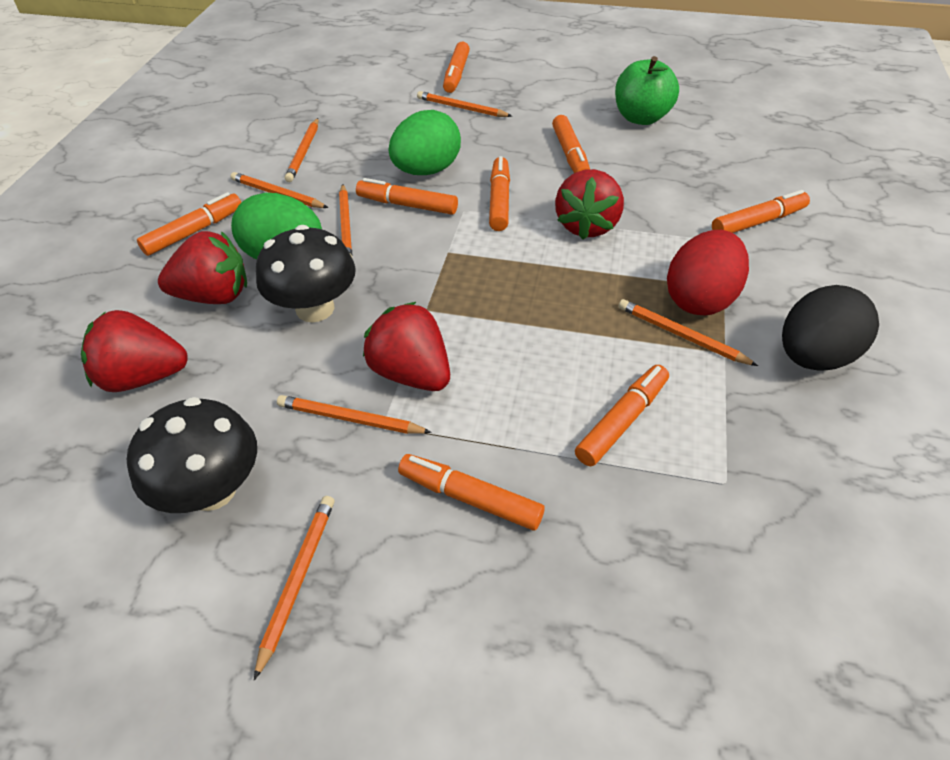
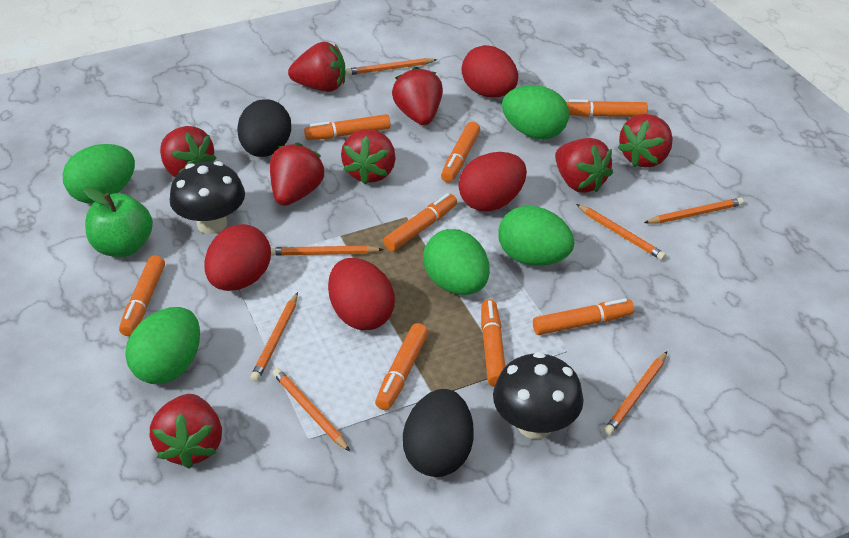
black egg: [782,285,879,371] = 1 -> [237,99,291,157] [403,389,473,477] = 2
green egg: [231,193,322,259] [389,110,461,175] = 2 -> [63,144,135,203] [125,307,200,384] [423,229,490,295] [498,206,574,266] [502,85,569,139] = 5
red egg: [667,230,749,316] = 1 -> [204,224,271,291] [328,258,395,330] [458,152,527,211] [462,45,518,97] = 4
red strawberry: [81,310,188,392] [158,231,247,304] [363,302,450,391] [555,169,624,240] = 4 -> [150,394,222,469] [160,126,217,177] [270,143,325,206] [288,42,345,92] [341,129,396,185] [392,67,443,125] [555,138,613,193] [618,114,673,168] = 8

